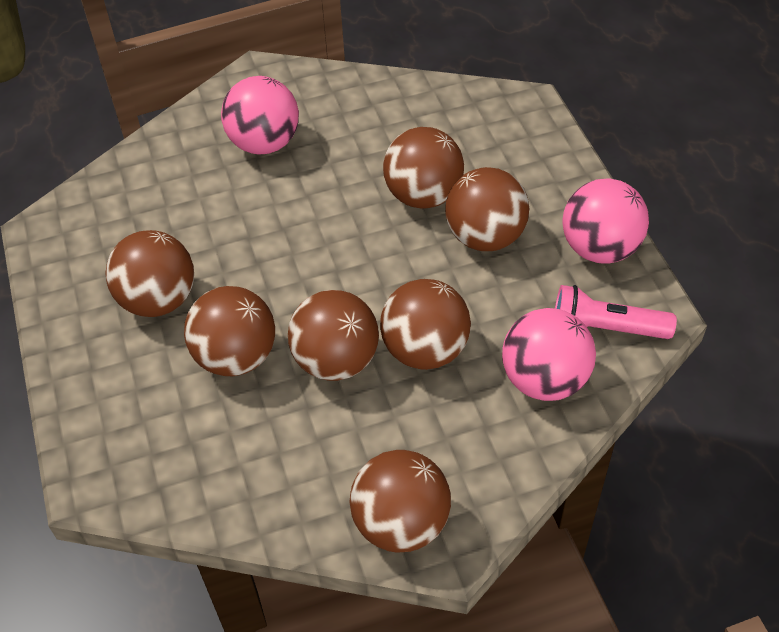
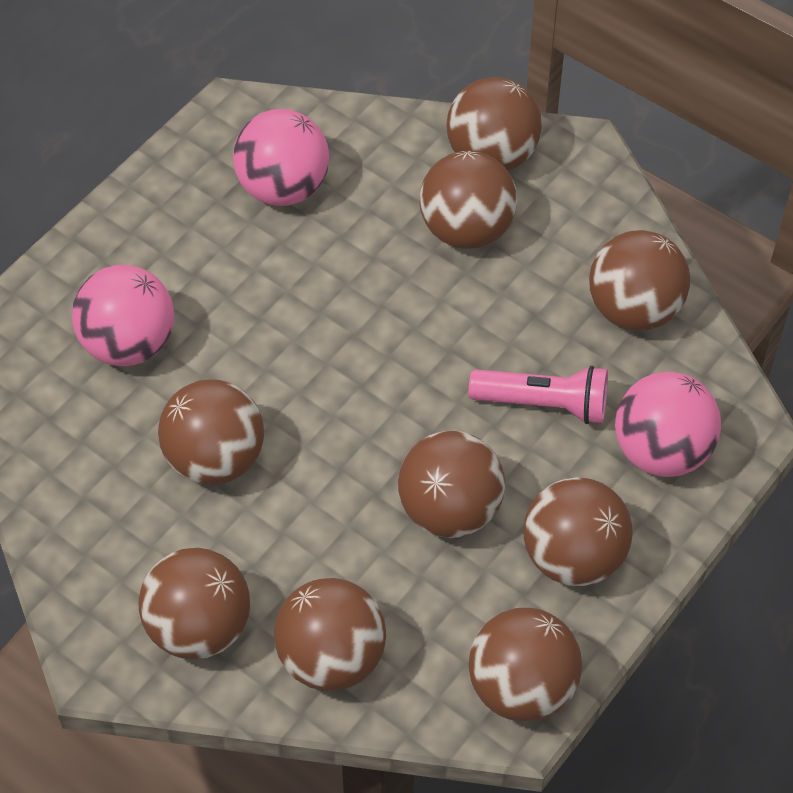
brown ball: [105,230,194,317] [184,286,275,376] [288,290,379,381] [350,450,451,553] [380,279,471,370] [383,127,464,208] [445,167,529,251] = 7 -> [138,548,250,659] [158,379,264,485] [274,578,386,691] [398,430,505,538] [419,151,517,249] [447,77,542,171] [468,608,582,722] [524,477,633,586] [589,230,690,331] = 9

